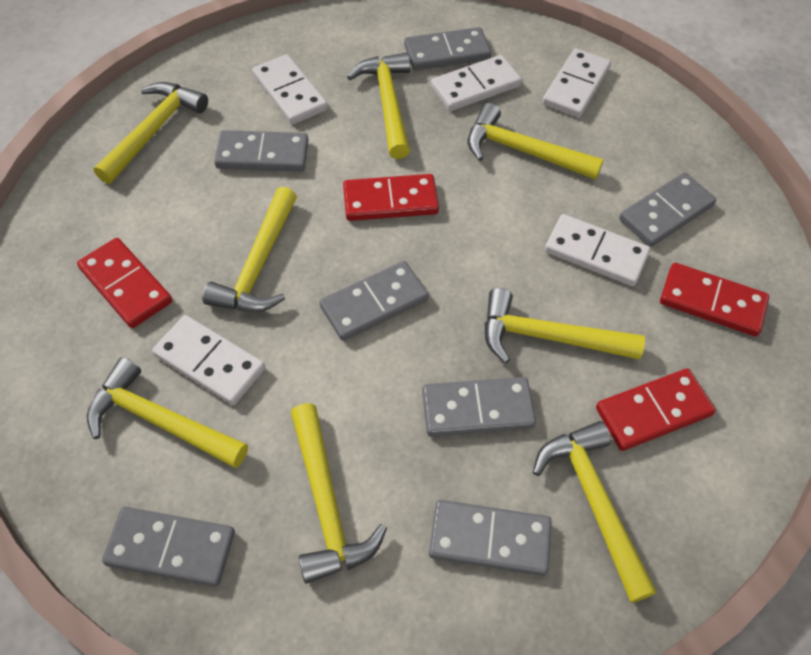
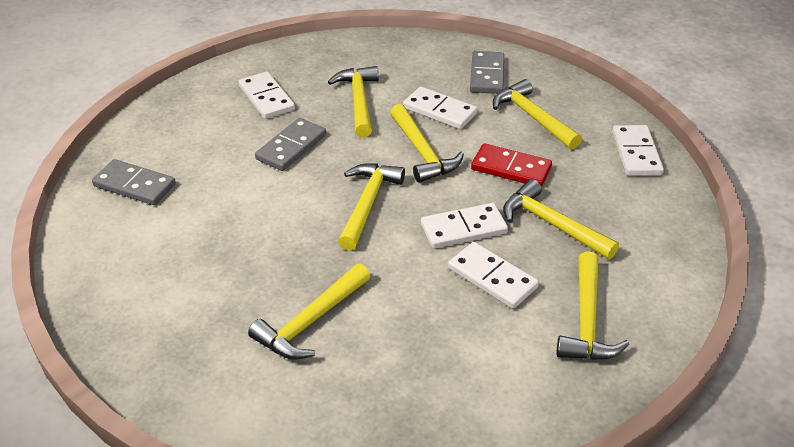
grey domino: [102,507,235,587] [214,130,309,172] [319,261,429,341] [404,27,491,70] [422,377,536,437] [429,500,552,576] [619,172,717,247] = 7 -> [92,159,176,205] [255,118,326,171] [470,51,504,94] = 3
red domino: [77,238,172,328] [343,174,439,221] [596,368,716,451] [660,263,769,336] = 4 -> [471,143,552,187] = 1
yellow hammer: [87,357,248,468] [93,82,208,184] [203,187,297,312] [291,403,387,584] [347,52,410,159] [468,103,604,180] [485,288,645,364] [533,421,657,603] = 8 -> [248,263,371,360] [328,66,379,138] [338,163,405,251] [390,104,464,183] [493,79,582,150] [503,179,619,259] [556,251,629,360] = 7

